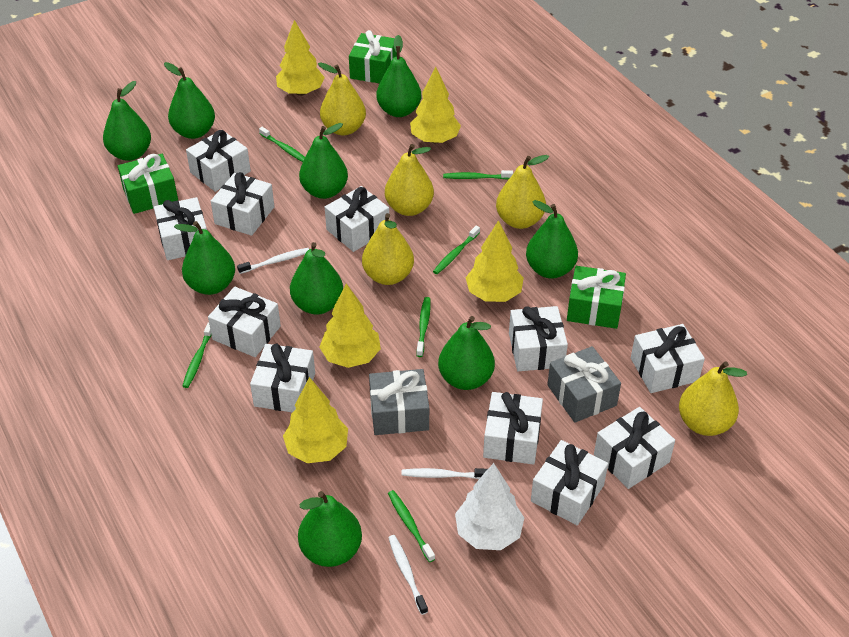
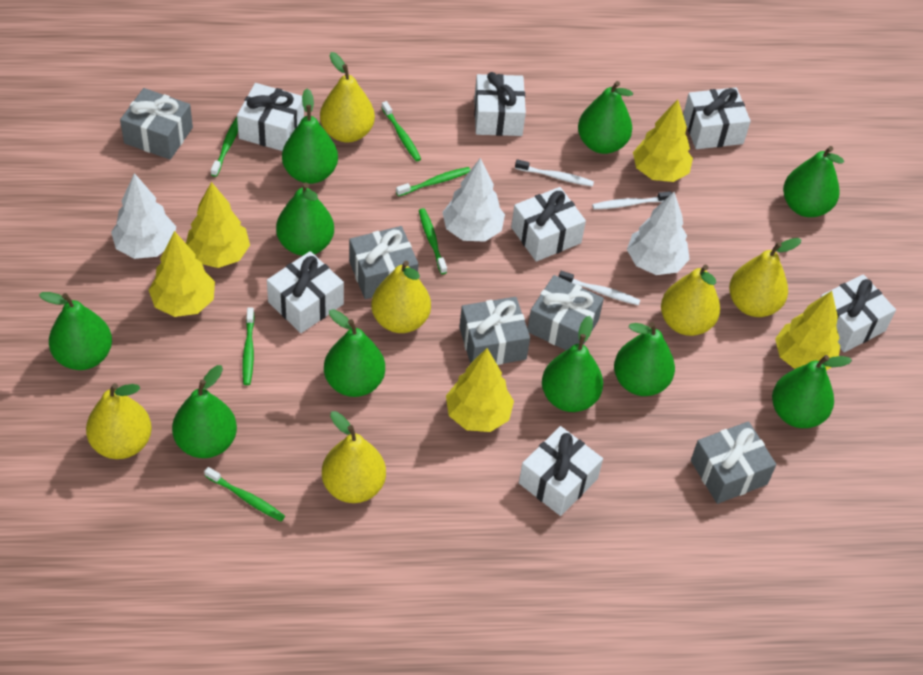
green gift: [118,154,178,214] [349,30,397,84] [567,266,626,329] = 3 -> none = 0
green pear: [103,81,151,161] [164,62,215,139] [174,221,235,295] [290,242,343,315] [298,491,362,567] [299,123,348,199] [376,35,421,117] [438,316,495,390] [526,200,578,278] = 9 -> [39,292,112,370] [172,365,237,458] [276,183,334,256] [282,89,338,184] [324,309,385,397] [542,316,603,412] [578,81,633,154] [614,322,675,396] [772,355,852,428] [783,146,844,217] = 10
grey gift: [369,369,429,435] [547,346,621,423] = 2 -> [120,88,193,160] [349,226,418,299] [459,297,530,365] [527,275,604,350] [691,421,776,504] = 5
white gift: [154,197,207,260] [186,130,251,192] [208,287,281,357] [211,172,275,236] [250,344,315,412] [325,186,389,252] [483,392,543,465] [509,306,568,371] [531,440,608,525] [594,407,675,489] [631,324,705,393] = 11 -> [237,83,304,151] [267,251,344,333] [474,72,526,136] [511,187,586,262] [519,426,603,516] [683,88,751,149] [820,274,896,352] = 7
white tree: [455,463,524,550] = 1 -> [111,173,176,259] [442,158,505,242] [627,192,690,275] = 3
yellow pear: [318,62,366,135] [362,213,414,285] [385,144,434,216] [496,155,549,229] [679,361,747,436] = 5 -> [86,383,152,459] [320,52,375,143] [322,411,386,503] [371,261,431,333] [661,265,720,336] [729,238,801,317] = 6

